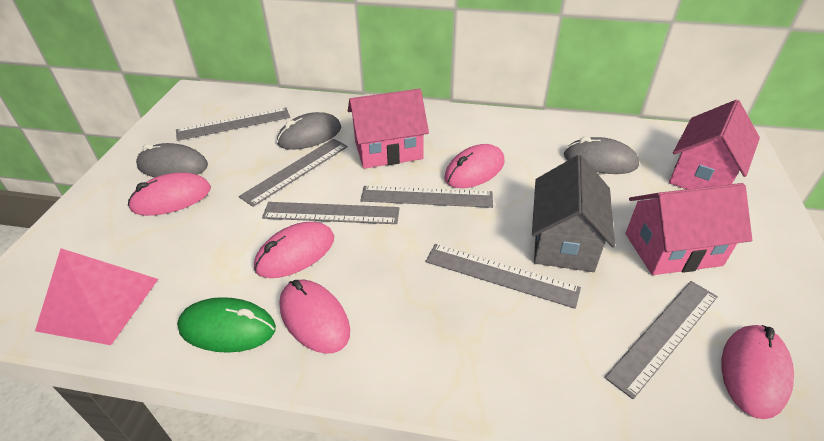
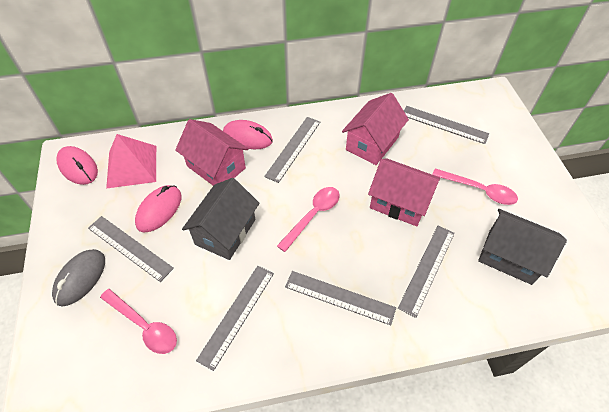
green mouse: [177,297,276,353] = 1 -> none = 0
grey house: [532,155,615,272] = 1 -> [182,178,259,260] [478,209,567,285] = 2
grey mouse: [136,143,208,177] [277,112,341,150] [564,137,639,174] = 3 -> [52,249,105,306] = 1
pink mouse: [128,172,211,216] [254,222,334,278] [279,280,350,354] [444,144,505,188] [721,325,794,419] = 5 -> [56,146,98,185] [135,185,181,232] [223,120,273,149] = 3
pink spoon: none = 0 -> [100,289,177,354] [277,187,340,252] [432,168,518,205] = 3

